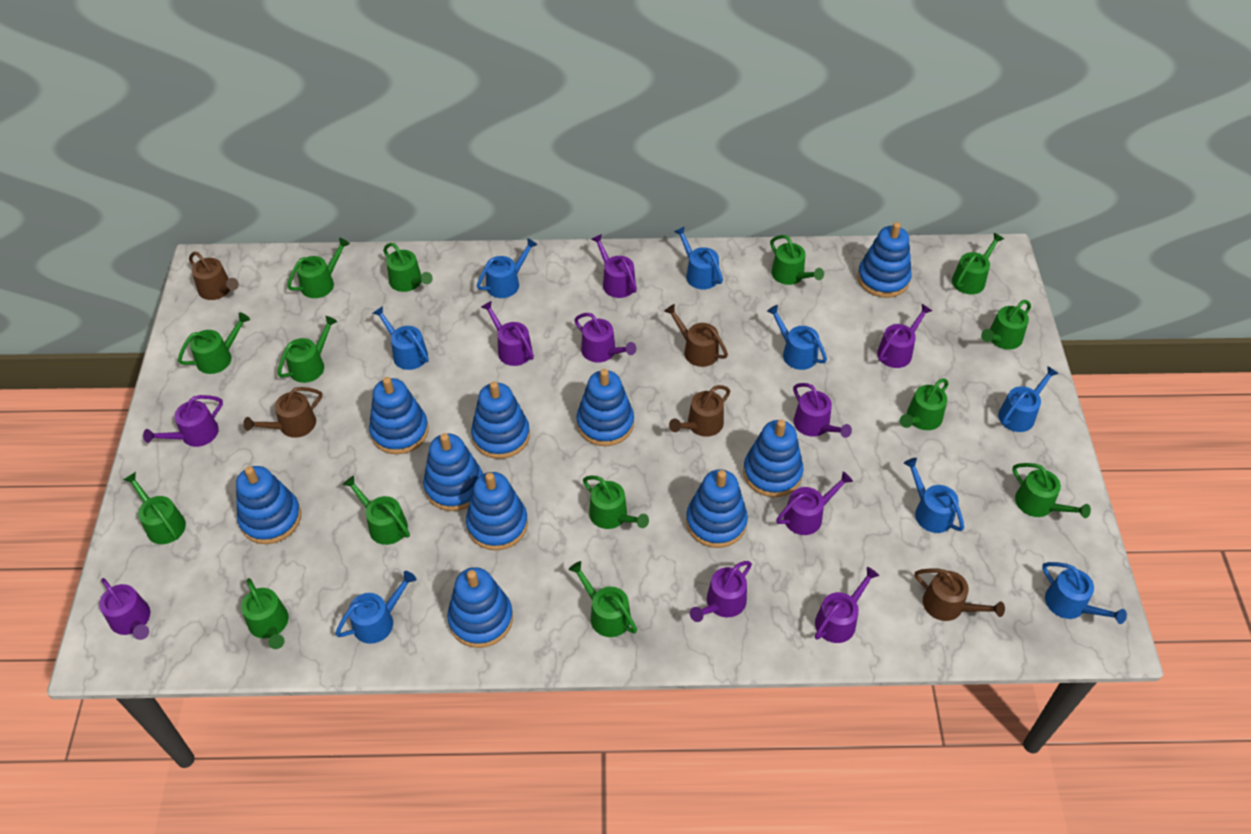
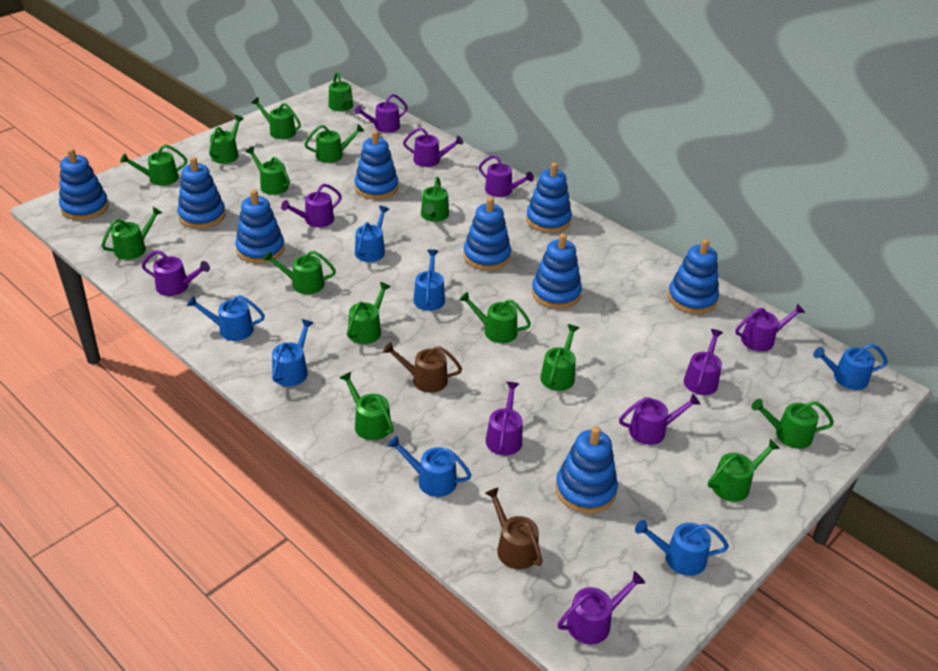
blue stacking toy: [236,466,301,544] [369,377,429,454] [423,433,483,511] [447,567,513,648] [466,472,528,550] [471,381,530,459] [577,369,634,446] [686,469,748,548] [743,420,804,497] [857,222,912,298] = 10 -> [59,148,109,220] [177,157,225,229] [235,190,285,263] [354,131,398,200] [464,197,511,270] [526,163,572,233] [532,233,582,309] [555,426,618,514] [668,239,719,314] = 9
blue watering can: [336,571,416,644] [373,306,429,370] [477,238,537,298] [674,226,723,290] [767,305,827,370] [904,458,964,533] [998,366,1059,432] [1042,562,1127,624] = 8 -> [187,295,265,341] [272,319,313,387] [355,206,389,262] [388,436,472,497] [414,249,445,311] [635,520,729,576] [813,344,888,390] = 7
brown watering can: [189,252,239,300] [243,387,322,438] [664,304,728,367] [669,385,730,437] [915,569,1005,621] = 5 -> [383,342,462,393] [485,487,543,569] = 2
green watering can: [123,472,186,544] [178,312,250,374] [241,578,289,649] [277,316,338,383] [287,237,350,298] [343,476,410,545] [383,243,433,292] [569,561,637,637] [583,476,649,529] [770,235,824,285] [900,378,949,430] [952,233,1004,294] [981,300,1031,349] [1012,463,1091,518] = 14 -> [101,207,162,260] [120,144,187,186] [209,115,244,164] [245,146,290,195] [251,97,301,139] [263,251,336,294] [305,124,364,163] [329,72,353,111] [339,372,394,440] [347,282,391,344] [421,177,449,222] [459,292,531,343] [540,324,579,391] [708,439,781,502] [751,399,834,449] = 15

